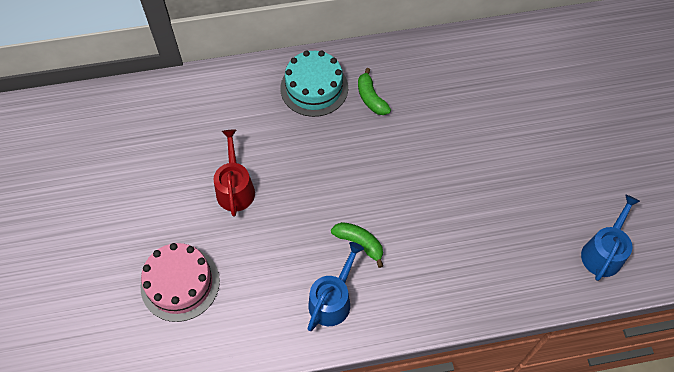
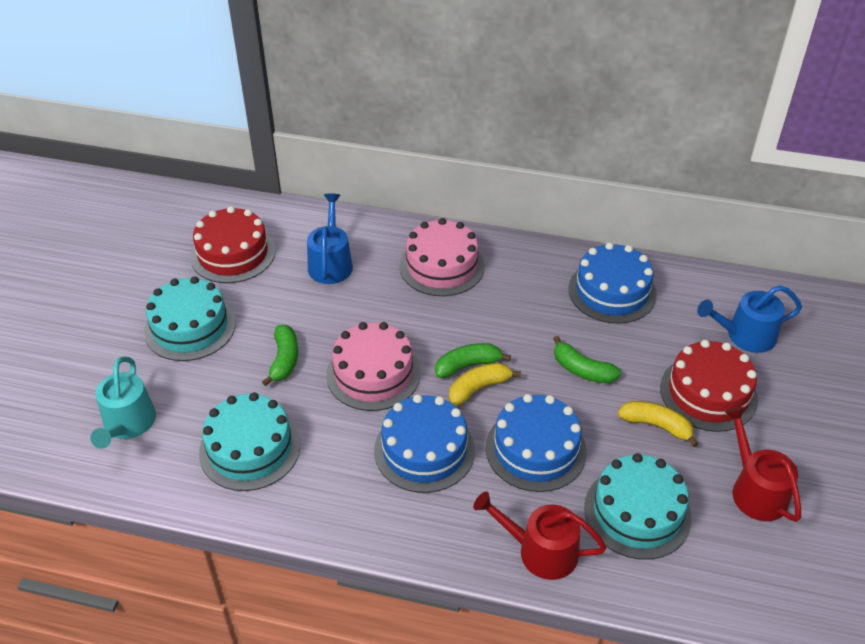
blue cake: none = 0 -> [374,394,475,493] [486,394,587,492] [568,243,657,323] = 3
green banana: [331,222,383,268] [358,68,391,115] = 2 -> [262,325,298,386] [435,343,511,378] [553,336,621,384] = 3
pink cake: [141,243,220,322] = 1 -> [326,322,421,411] [399,218,485,296] = 2
red cake: none = 0 -> [190,206,275,283] [660,340,758,432] = 2
red watering can: [214,130,255,217] = 1 -> [473,492,607,580] [725,407,801,522] = 2
turquoise cake: [280,50,348,117] = 1 -> [144,276,236,361] [199,392,301,491] [584,453,692,560] = 3
turquoise watering can: none = 0 -> [90,357,156,449] = 1
yellow banana: none = 0 -> [449,363,521,406] [618,401,699,447] = 2

